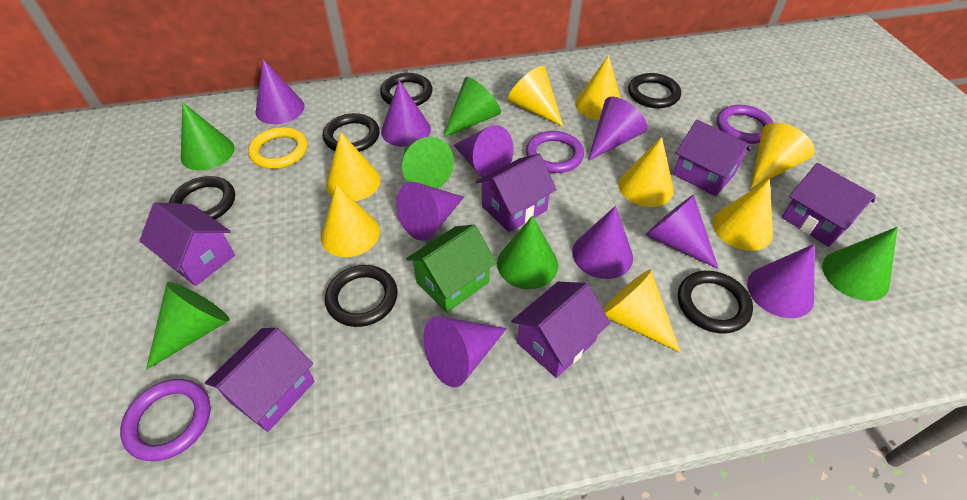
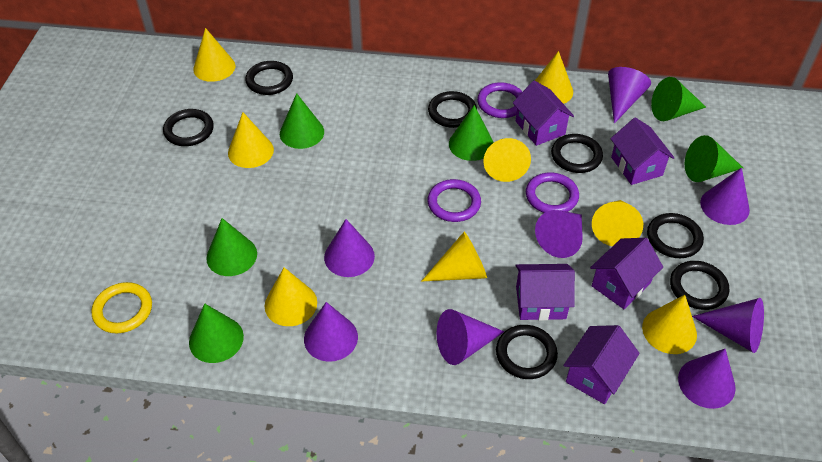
black ring: [169,176,235,220] [323,113,380,152] [325,265,398,327] [380,73,433,106] [628,73,681,108] [678,271,753,333] = 6 -> [163,109,214,146] [245,61,293,95] [428,91,477,128] [496,325,558,379] [551,134,603,173] [647,213,704,258] [670,261,729,310] = 7
green house: [406,225,497,313] = 1 -> none = 0
purple cone: [256,59,304,124] [381,80,431,147] [396,182,464,241] [423,316,507,387] [454,125,514,178] [572,206,633,279] [588,97,647,161] [645,195,719,269] [747,244,815,318] = 9 -> [304,302,358,362] [324,219,375,277] [437,309,504,365] [535,210,583,258] [608,67,651,124] [678,349,736,409] [692,298,764,353] [700,168,750,225] = 8
purple house: [139,202,235,286] [205,328,315,432] [476,154,557,232] [511,282,610,378] [673,120,751,196] [782,163,876,247] = 6 -> [513,80,574,146] [515,264,575,321] [563,325,640,404] [590,238,663,309] [611,117,674,185] = 5

